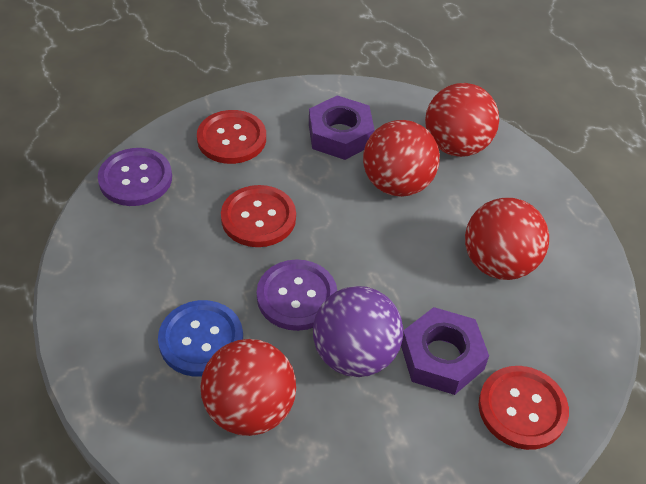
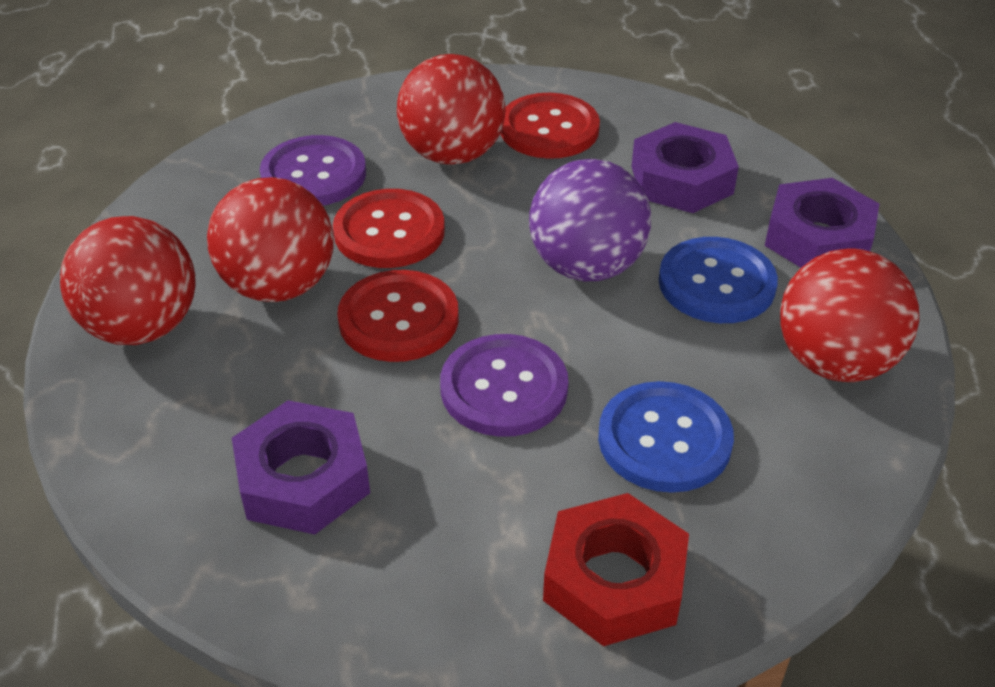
blue button: [158,300,243,377] = 1 -> [598,381,734,493] [659,237,778,323] = 2
purple nut: [309,95,375,160] [401,307,489,395] = 2 -> [232,400,370,534] [632,122,739,213] [765,178,880,268] = 3
red nut: none = 0 -> [543,493,689,646] = 1

